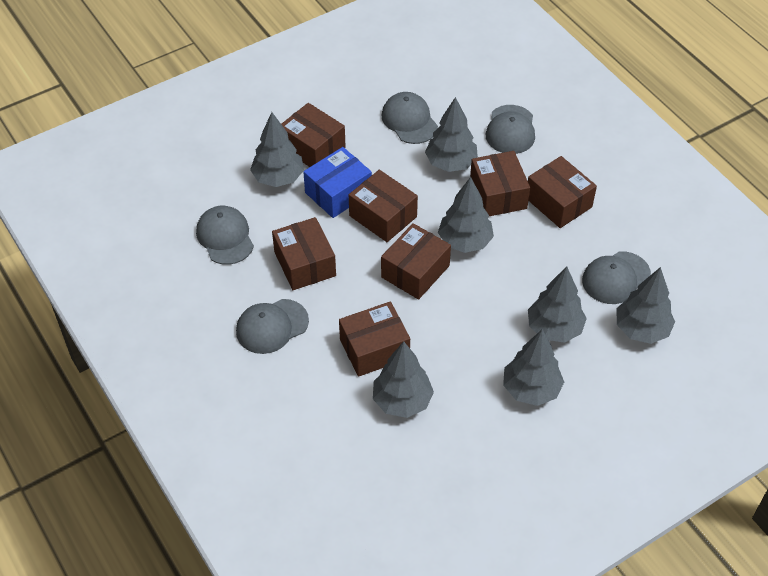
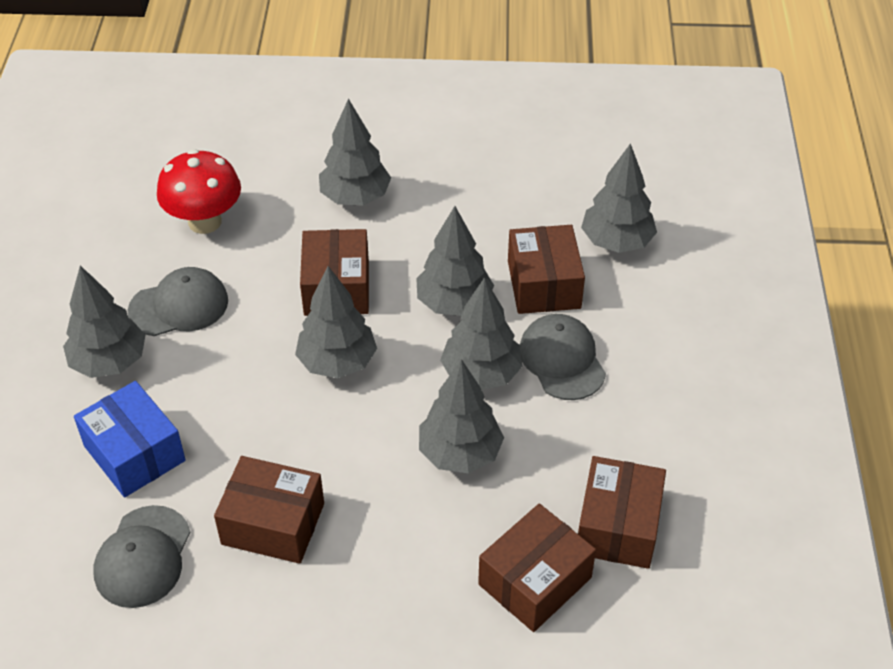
brown box: [272,217,336,290] [281,103,346,167] [339,301,410,377] [349,170,418,242] [381,223,451,300] [470,151,530,216] [528,156,597,228] = 7 -> [214,456,324,564] [300,229,369,316] [478,503,596,632] [508,225,585,314] [578,456,666,569] = 5
grey cap: [196,206,254,265] [236,299,309,354] [381,92,438,144] [486,105,535,154] [582,251,651,304] = 5 -> [94,505,191,608] [128,267,228,336] [519,314,606,400] = 3
red mushroom: none = 0 -> [157,149,241,234] = 1

